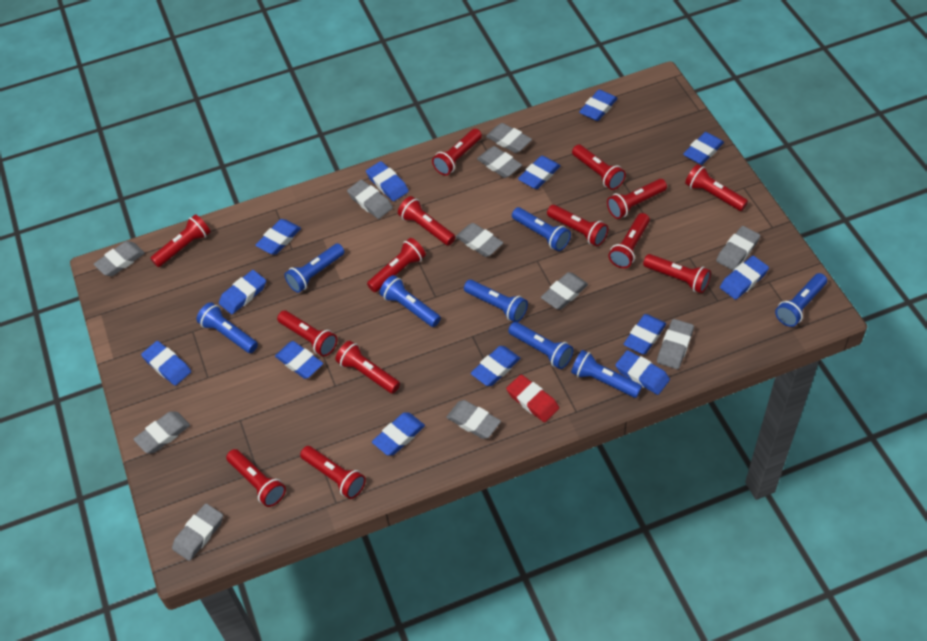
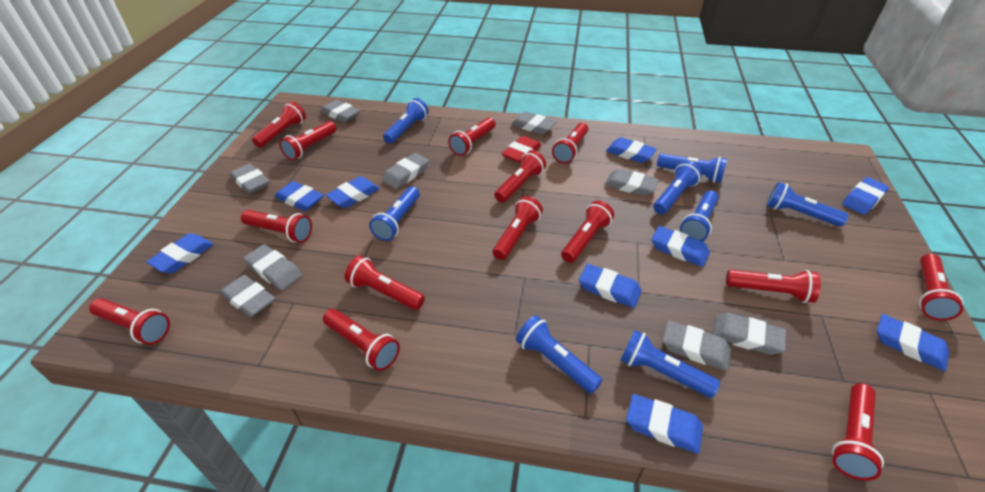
blue eraser: [141,341,191,386] [219,270,266,314] [255,219,301,255] [275,341,323,379] [366,161,409,201] [372,413,425,456] [471,346,521,386] [518,156,561,189] [579,90,618,121] [615,350,670,395] [623,314,666,354] [683,132,724,165] [720,256,769,300] = 13 -> [146,233,214,273] [275,181,324,211] [326,176,380,208] [579,264,642,308] [606,137,657,163] [626,394,703,454] [651,226,710,267] [842,177,889,215] [877,314,949,371] = 9
grey eraser: [94,241,145,276] [133,412,190,453] [172,503,223,561] [347,180,393,219] [446,400,501,439] [456,223,503,257] [477,146,522,178] [486,123,532,153] [541,272,588,310] [657,319,694,369] [716,226,760,271] = 11 -> [220,275,275,317] [230,164,270,194] [244,244,302,290] [321,100,360,122] [382,153,429,189] [511,112,557,135] [605,169,659,196] [663,321,731,371] [713,313,786,355] = 9

